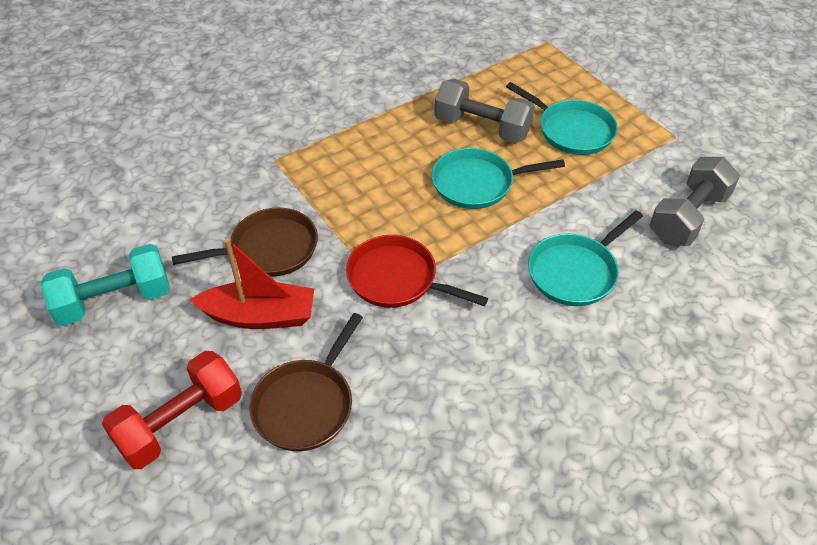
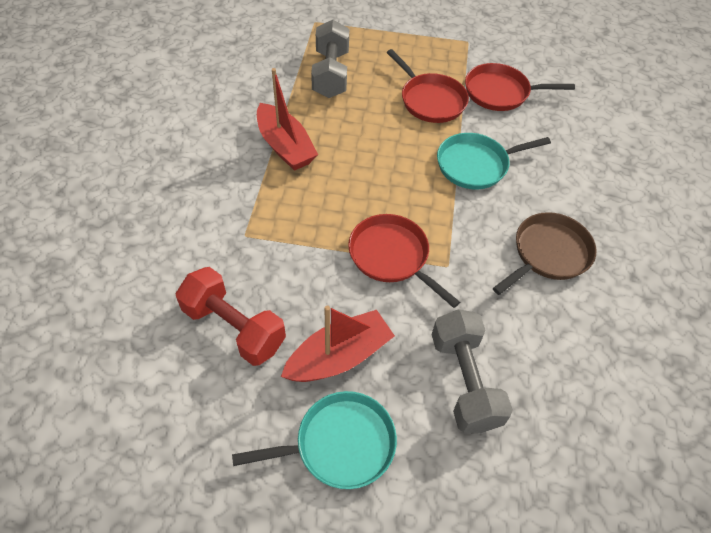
brown pan: [172,208,318,277] [249,313,363,451] = 2 -> [493,212,596,295] = 1
red boat: [190,238,314,329] = 1 -> [257,68,318,171] [281,306,395,382] = 2
red pan: [346,235,488,308] = 1 -> [348,214,460,308] [386,49,469,123] [465,63,575,111] = 3
turquoise dumbbell: [41,244,170,326] = 1 -> none = 0
turquoise pan: [432,148,565,209] [506,82,618,155] [528,211,643,306] = 3 -> [232,391,397,489] [437,133,551,189] = 2

